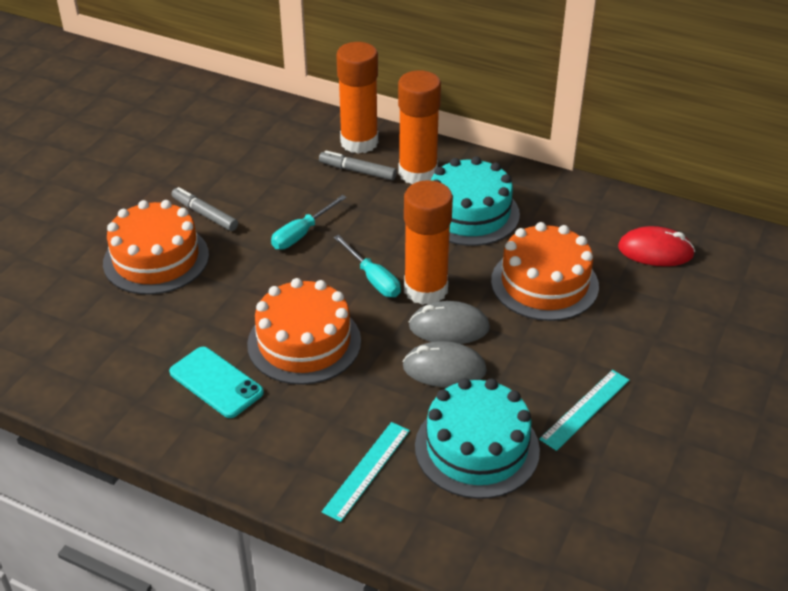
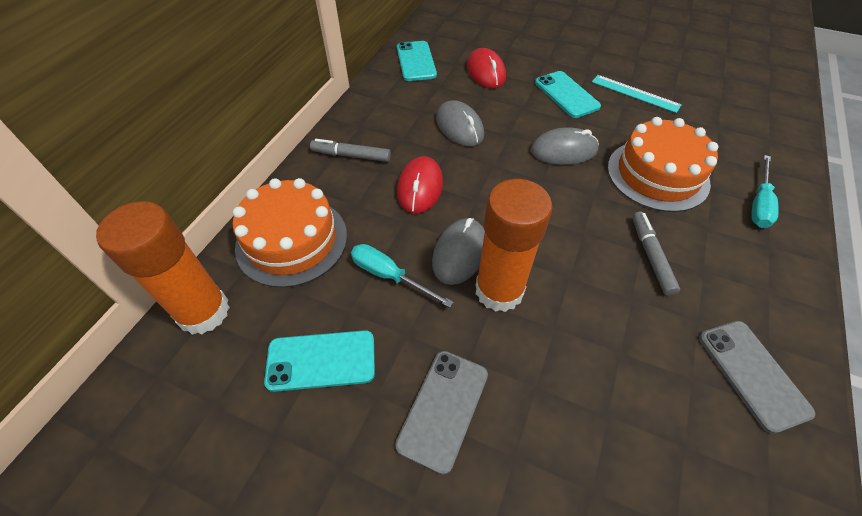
grey mouse: [402,341,487,387] [409,301,490,344] = 2 -> [432,218,485,285] [436,100,484,146] [531,127,599,165] = 3
grey phone: none = 0 -> [395,351,488,475] [699,321,816,434] = 2
orange cake: [103,200,209,295] [247,278,361,385] [491,222,599,321] = 3 -> [232,178,347,288] [607,117,718,212] = 2
orange glue stick: [336,42,378,154] [398,70,441,184] [404,180,453,305] = 3 -> [96,201,230,335] [475,179,553,312] = 2
red mouse: [618,226,695,266] = 1 -> [397,156,443,214] [467,48,506,88] = 2
turquoise cake: [415,378,540,499] [431,156,520,246] = 2 -> none = 0
turquoise phone: [169,347,264,418] = 1 -> [264,330,375,392] [397,41,437,81] [535,71,601,118] = 3
turquoise ruler: [322,422,410,522] [539,370,630,451] = 2 -> [592,75,682,113] = 1

